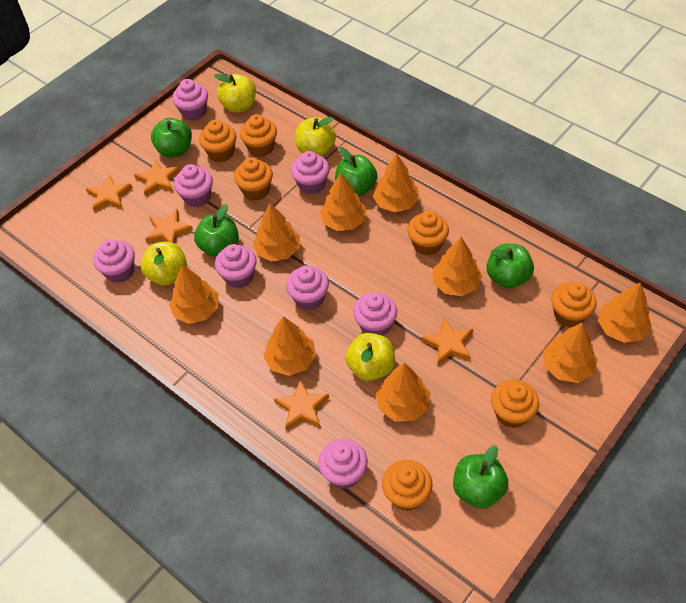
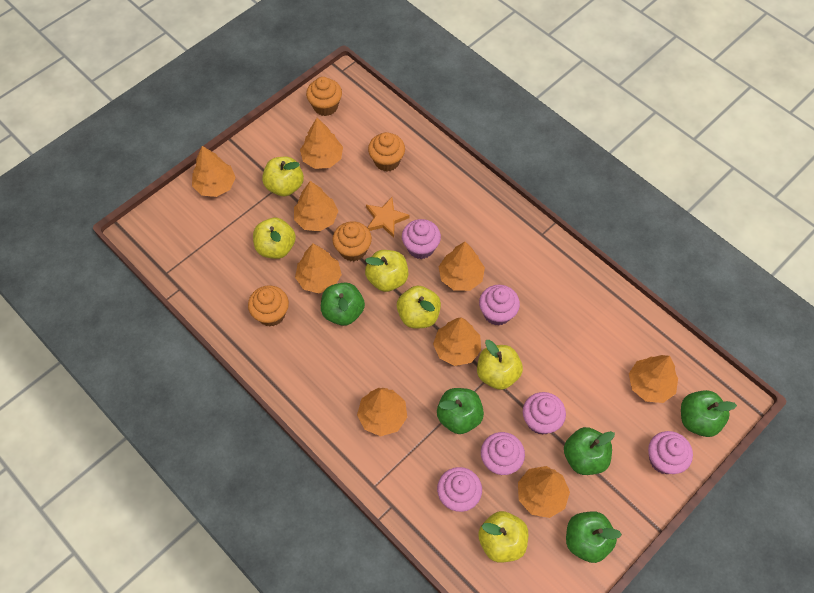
orange cupcake: [199,120,236,162] [234,157,273,201] [240,114,277,157] [382,460,432,511] [407,211,449,256] [491,379,539,428] [551,282,597,327] = 7 -> [248,285,289,326] [306,77,342,116] [332,221,372,261] [368,132,405,172] = 4
orange star: [86,174,133,212] [134,159,180,196] [146,209,193,243] [274,379,329,430] [421,317,473,365] = 5 -> [366,197,410,238] = 1
pink cupcake: [93,239,135,283] [172,79,208,121] [174,164,213,208] [215,244,257,288] [286,266,329,310] [291,151,330,194] [318,439,368,489] [353,292,397,336] = 8 -> [402,219,441,259] [437,467,482,512] [479,285,520,326] [481,432,525,475] [523,392,566,435] [648,431,693,474] = 6
yellow apple: [141,242,187,286] [214,74,256,113] [295,117,336,156] [345,333,395,381] = 4 -> [253,218,296,259] [262,157,304,196] [365,250,408,292] [397,285,441,329] [477,340,523,390] [478,511,528,563] = 6

